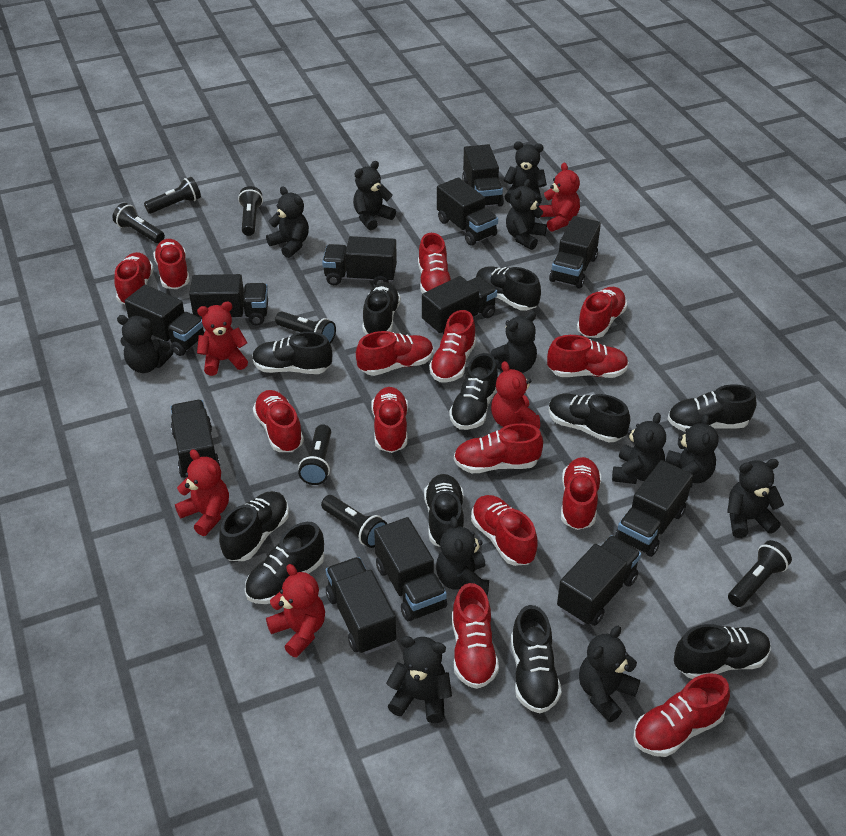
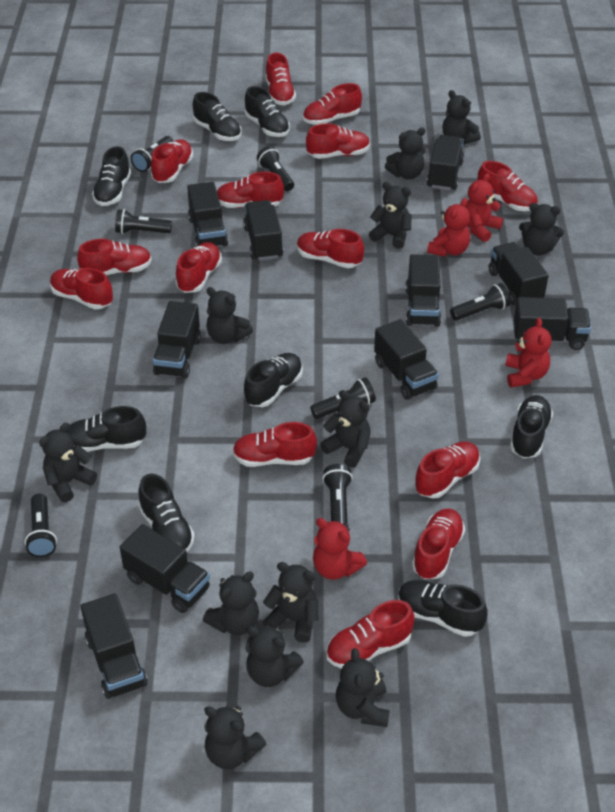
black shoe: [219,491,289,561] [245,522,324,604] [252,332,332,374] [362,282,401,334] [424,474,464,547] [449,353,498,430] [476,266,541,311] [511,605,562,713] [548,393,630,442] [667,384,756,432] [674,624,771,679] = 11 -> [68,406,146,452] [92,146,131,206] [138,474,195,552] [193,92,242,141] [244,353,303,407] [245,86,290,137] [398,580,488,637] [510,395,553,458] = 8
black truck: [125,285,205,356] [171,400,220,478] [189,274,268,326] [322,236,397,285] [326,557,396,654] [374,517,447,622] [422,276,497,335] [437,177,498,246] [462,144,504,207] [549,216,601,289] [557,535,641,626] [615,460,693,557] = 12 -> [81,594,148,699] [120,524,210,613] [153,301,201,379] [187,182,228,247] [243,200,283,261] [374,319,439,400] [405,254,441,327] [427,135,464,190] [489,242,549,305] [514,297,591,350] = 10
red teddy bear: [175,449,229,536] [197,302,248,376] [266,564,325,658] [491,361,540,429] [539,163,580,232] = 5 -> [313,518,367,580] [427,198,470,257] [466,173,503,242] [505,318,551,387] = 4

